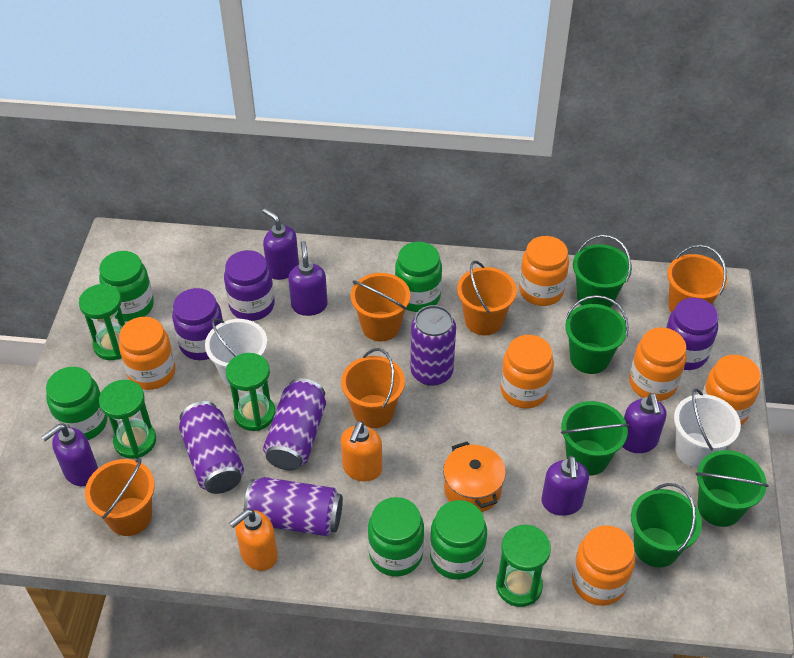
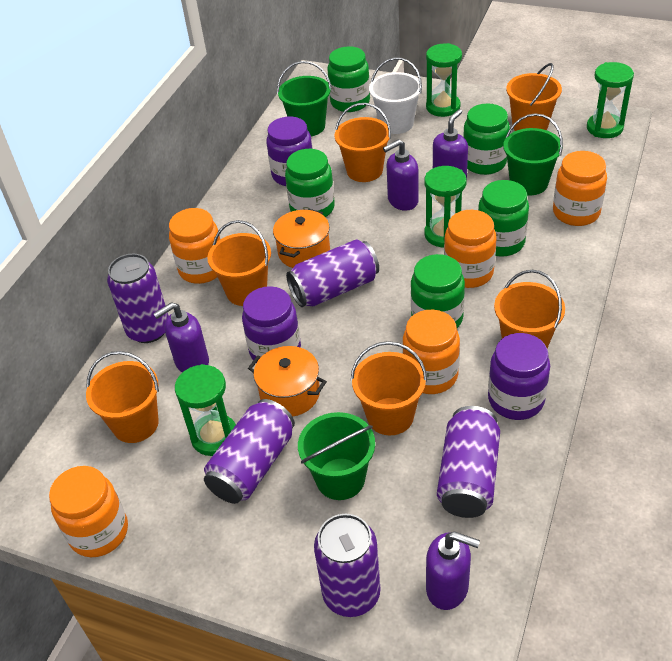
green bucket: [561,401,629,476] [565,295,629,374] [573,235,632,308] [631,483,702,567] [696,450,769,527] = 5 -> [277,61,332,137] [298,412,375,500] [503,113,563,195] = 3
orange bucket: [85,458,155,536] [341,348,405,428] [350,273,410,341] [457,261,517,335] [667,245,727,313] = 5 -> [86,351,159,443] [207,220,271,306] [335,103,391,182] [351,341,427,435] [494,270,565,348] [506,63,562,131] = 6
orange jar: [119,317,176,390] [500,335,554,408] [519,236,569,306] [572,525,635,606] [629,328,686,401] [702,355,761,425] = 6 -> [49,466,128,557] [169,208,220,284] [403,310,460,394] [444,210,497,288] [553,151,607,226] = 5
orange pot: [443,441,506,512] = 1 -> [248,346,327,417] [273,209,330,268] = 2
orange soap dispenser: [229,509,278,571] [341,421,382,482] = 2 -> none = 0
purple can: [179,401,244,494] [244,477,343,536] [263,378,326,471] [410,305,456,386] = 4 -> [107,254,169,343] [204,399,295,504] [286,239,379,307] [314,514,380,617] [437,406,500,518] = 5
purple soap dispenser: [42,424,98,486] [262,209,299,280] [288,241,328,316] [541,456,589,516] [622,393,667,453] = 5 -> [153,302,209,373] [383,139,419,211] [426,531,480,610] [433,109,468,178] = 4
white bucket: [205,318,267,388] [674,389,741,468] = 2 -> [369,57,422,134] = 1

